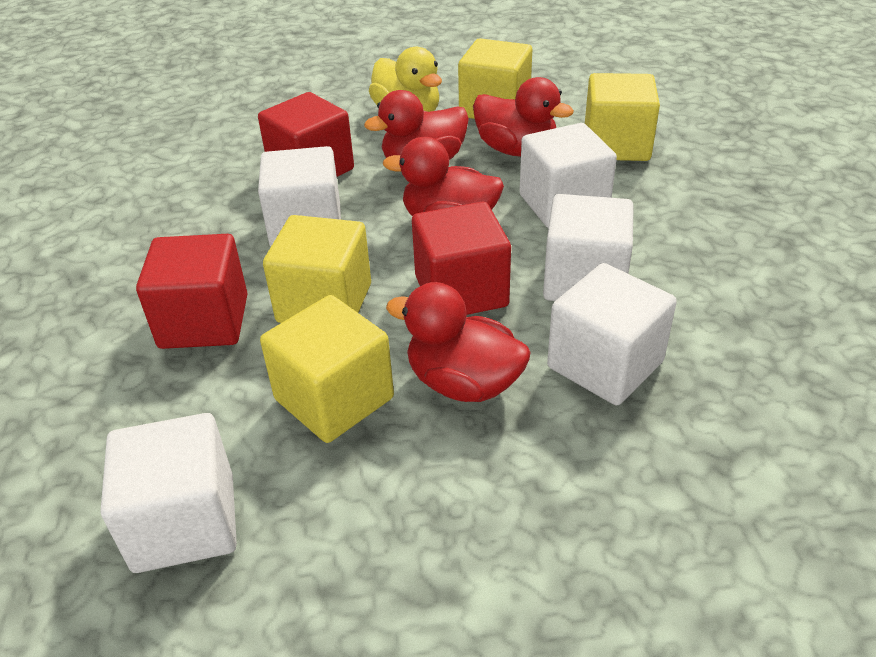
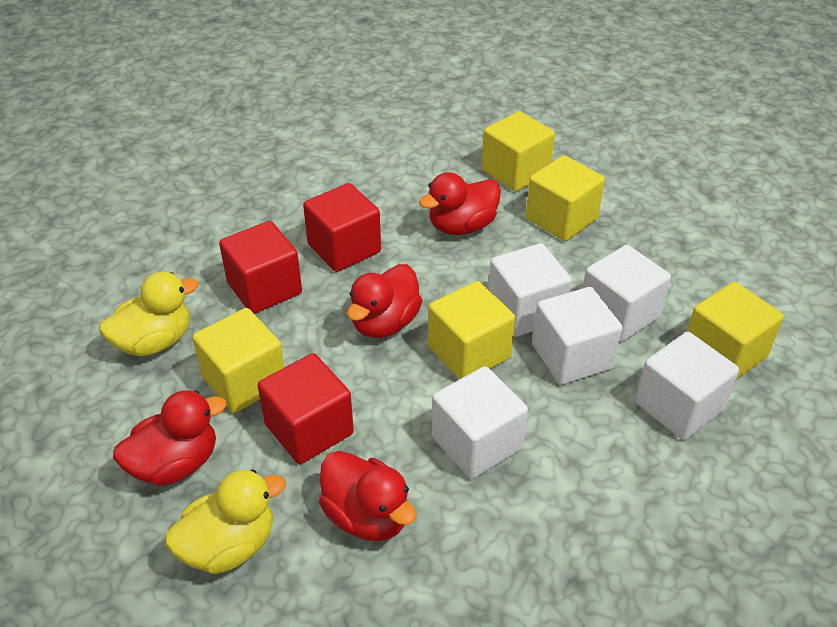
yellow cube: [260,295,394,443] [263,215,371,323] [458,38,532,119] [585,73,660,161] = 4 -> [192,308,285,413] [428,281,515,379] [482,111,555,191] [526,155,605,241] [687,282,784,380] = 5
yellow duck: [369,47,442,112] = 1 -> [99,272,199,356] [165,469,286,574] = 2

